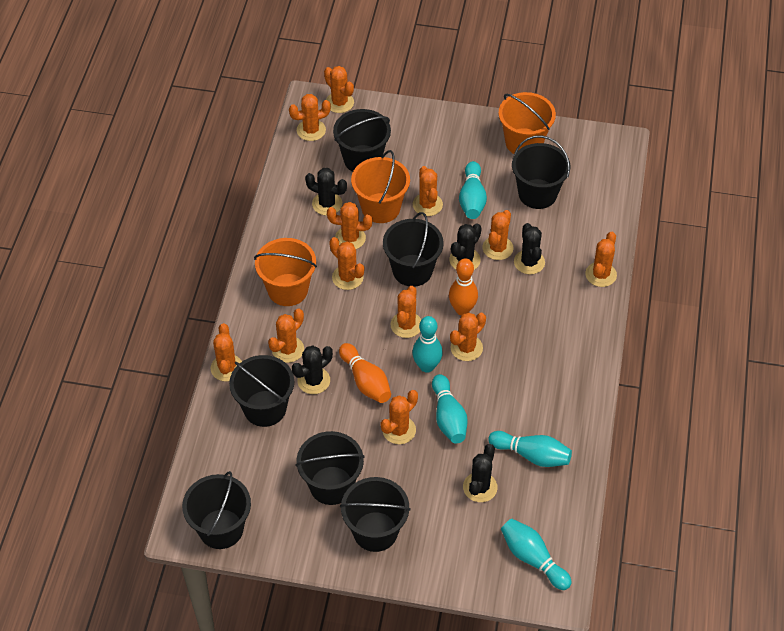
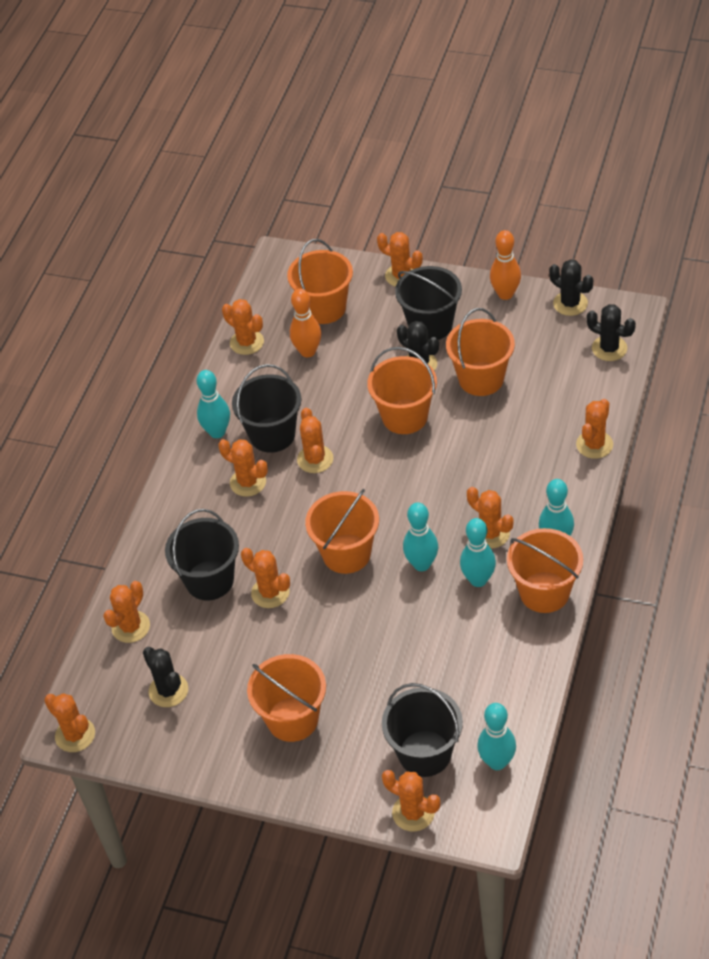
black bucket: [182,471,251,549] [229,355,294,427] [296,431,365,505] [333,109,391,172] [340,477,411,552] [383,212,444,287] [512,135,571,209] = 7 -> [165,509,239,600] [232,364,301,453] [382,683,463,777] [395,266,462,341] = 4
black cactus: [292,345,333,394] [305,168,347,215] [449,223,482,270] [463,444,498,502] [514,223,545,274] = 5 -> [143,647,188,707] [397,321,439,371] [549,259,593,316] [587,304,636,361] = 4
orange bucket: [254,238,317,306] [351,150,410,223] [499,92,556,154] = 3 -> [247,654,326,742] [287,239,353,324] [305,489,379,574] [367,347,437,434] [446,308,515,396] [507,528,583,613] = 6
orange cactus: [211,323,242,381] [268,309,304,363] [289,94,331,141] [324,66,354,113] [327,202,373,249] [329,237,364,290] [381,390,418,444] [390,286,421,338] [413,166,443,216] [450,312,486,361] [482,210,513,260] [585,232,617,287] = 12 -> [44,693,95,752] [103,581,150,643] [218,439,268,497] [222,299,264,355] [241,548,290,608] [297,408,333,473] [377,232,423,287] [382,770,440,832] [467,487,514,548] [576,399,613,459] = 10

